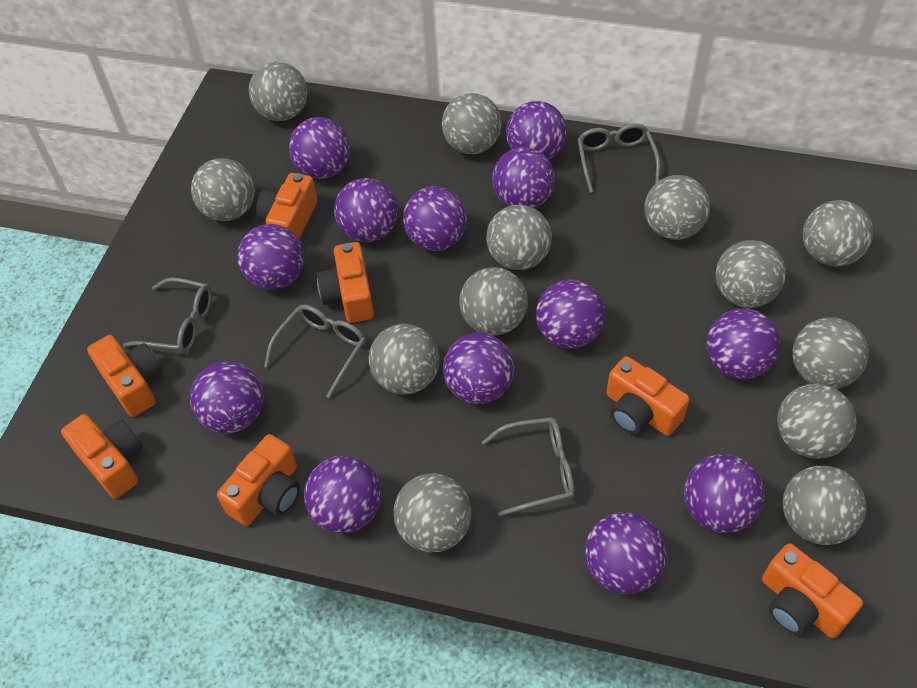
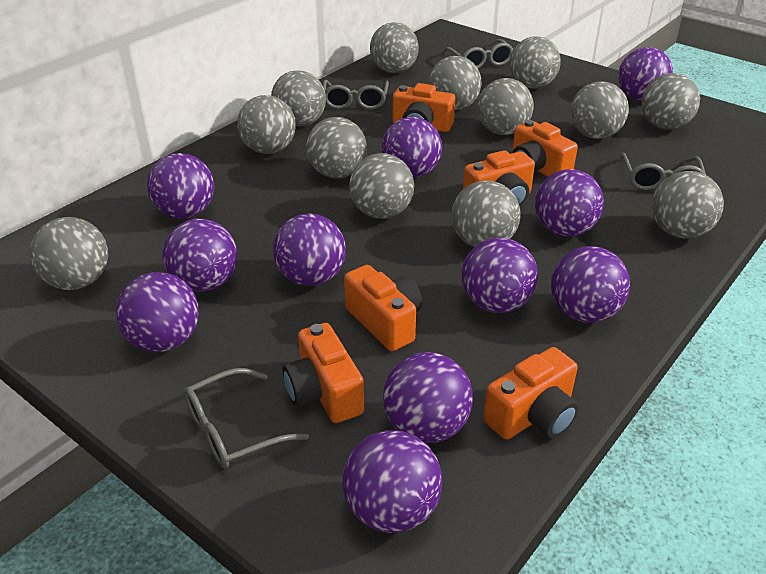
orange camera: [61,414,143,499] [87,335,163,417] [217,434,300,526] [256,173,317,239] [317,242,374,323] [606,356,690,436] [762,543,863,638] = 7 -> [282,323,364,423] [344,265,422,351] [393,83,455,132] [463,150,535,207] [483,347,579,440] [512,120,578,177] = 6
purple ball: [190,361,264,434] [238,224,304,290] [289,117,350,179] [304,456,381,534] [334,178,398,242] [403,186,467,251] [443,333,514,404] [492,147,555,208] [506,101,567,160] [536,279,605,349] [585,512,667,594] [684,454,765,533] [706,308,780,379] = 13 -> [116,272,199,352] [147,153,214,219] [162,219,237,292] [273,213,346,286] [342,430,442,533] [382,117,442,178] [383,352,473,443] [462,238,538,313] [535,169,604,237] [551,246,630,323] [618,47,673,101] = 11

